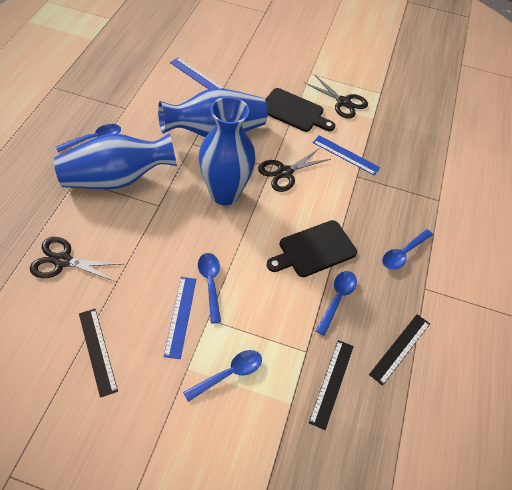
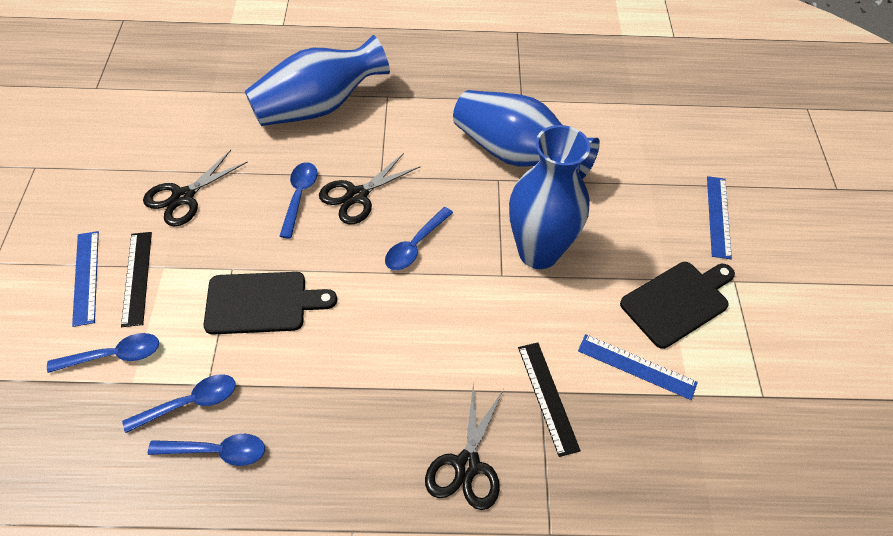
black ruler: [79,309,118,398] [309,340,354,430] [369,314,430,386] = 3 -> [121,232,152,327] [518,342,581,457] = 2

